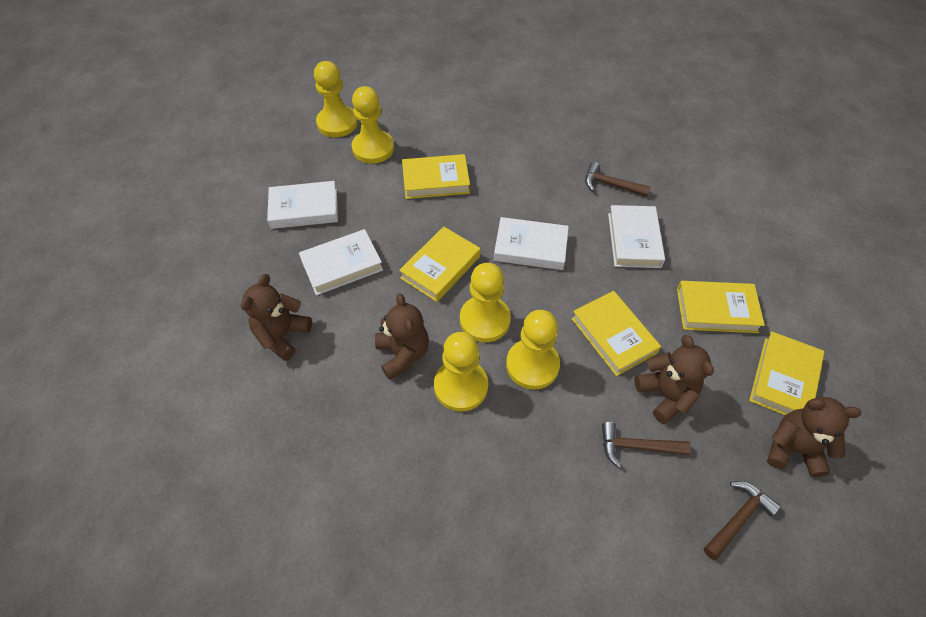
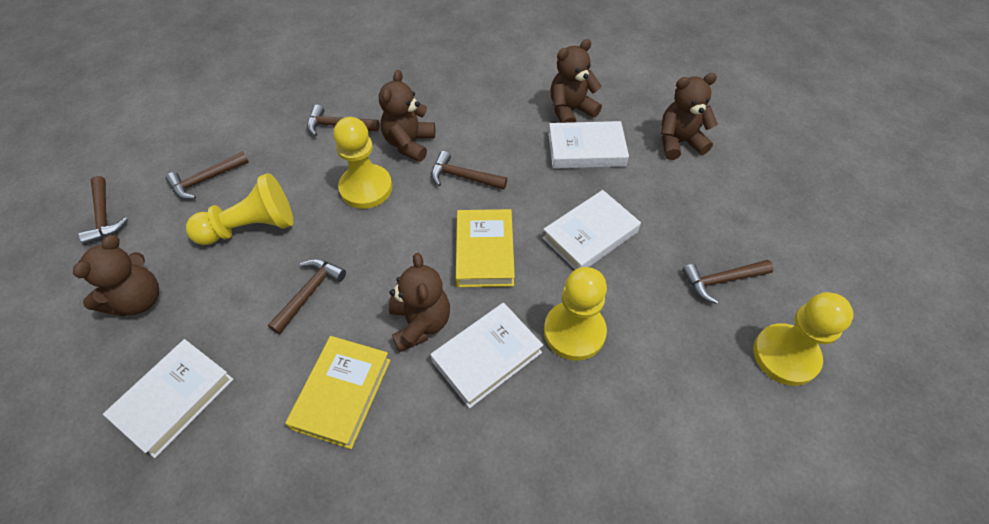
brown hammer: [585,162,651,197] [602,422,691,468] [703,481,781,560] = 3 -> [78,176,128,245] [166,151,249,199] [268,259,346,334] [307,105,380,136] [431,151,507,190] [682,260,774,304] = 6
brown teddy bear: [241,274,312,361] [375,293,429,380] [634,335,714,424] [767,397,861,477] = 4 -> [73,235,159,317] [379,70,435,162] [389,253,450,352] [550,39,602,123] [661,73,718,160] = 5
yellow book: [399,226,480,302] [402,154,470,199] [571,291,661,376] [677,281,765,333] [749,331,824,415] = 5 -> [285,336,391,449] [456,209,515,287] = 2
yellow pawn: [314,61,358,137] [352,86,394,164] [434,332,488,412] [460,263,511,342] [506,310,560,390] = 5 -> [186,173,293,245] [333,117,392,209] [544,267,607,361] [753,292,854,386] = 4

